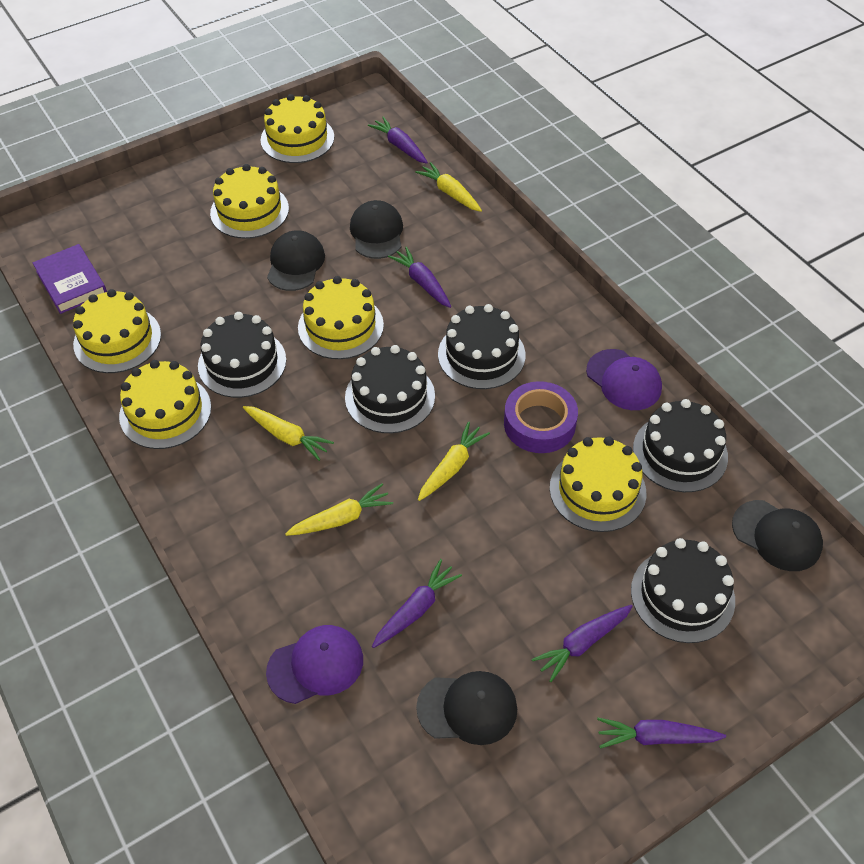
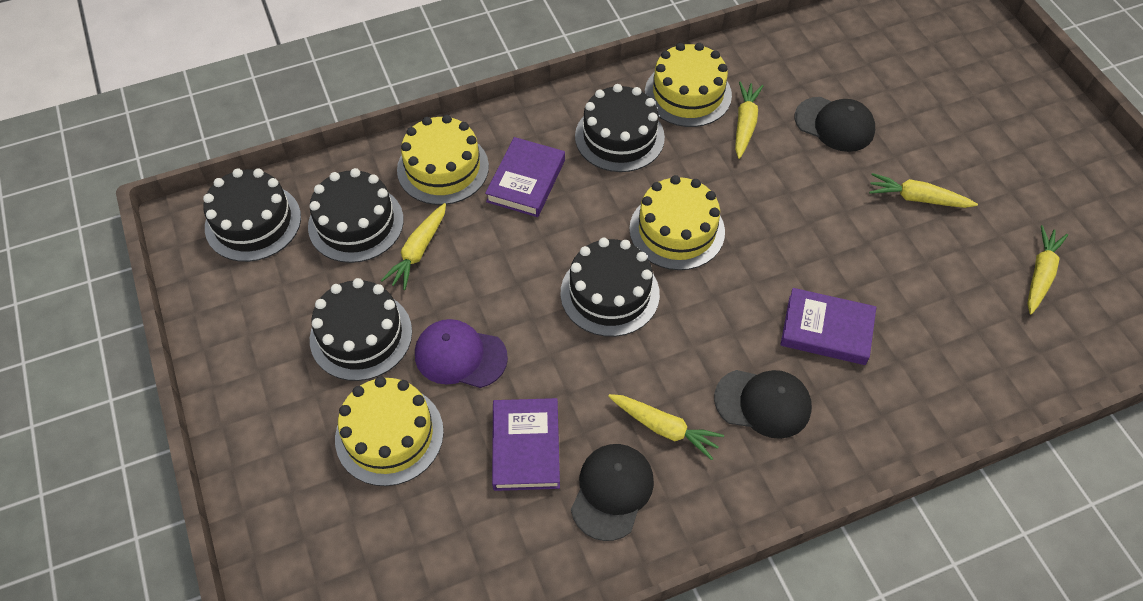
black cap: [267,230,325,291] [350,200,403,259] [416,671,517,745] [732,500,823,571] = 4 -> [571,444,654,541] [714,370,812,439] [795,97,875,152] = 3
purple book: [32,244,107,314] = 1 -> [485,137,565,217] [492,398,560,491] [780,288,876,365] = 3
purple cap: [266,625,363,704] [586,349,662,410] = 2 -> [415,319,508,388] = 1
purple carrot: [368,117,428,164] [372,559,462,648] [388,247,451,308] [532,605,633,682] [597,718,726,748] = 5 -> none = 0
purple tape: [504,381,578,453] = 1 -> none = 0
yellow cake: [73,289,161,373] [119,360,211,449] [210,164,289,239] [260,94,334,163] [298,276,384,359] [550,436,646,532] = 6 -> [335,376,444,486] [397,115,489,205] [629,175,725,270] [645,43,732,127] = 4
yellow carrot: [243,406,334,461] [285,483,393,536] [415,162,482,212] [418,421,490,501] = 4 -> [381,203,446,290] [608,394,724,460] [735,81,763,159] [869,173,978,208] [1028,225,1068,314] = 5

